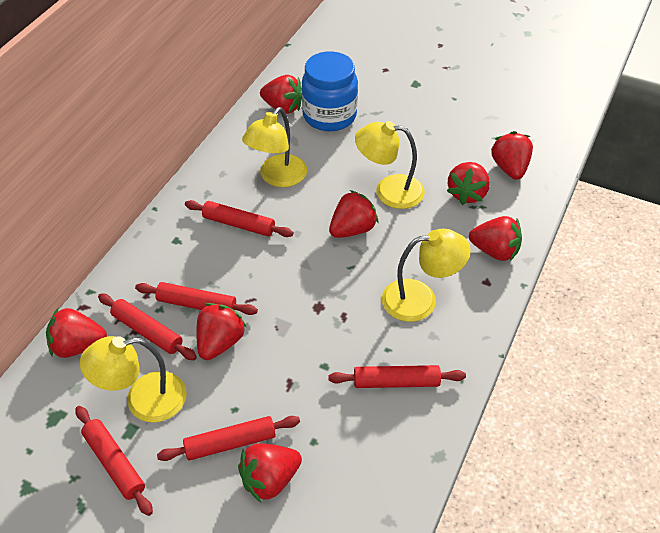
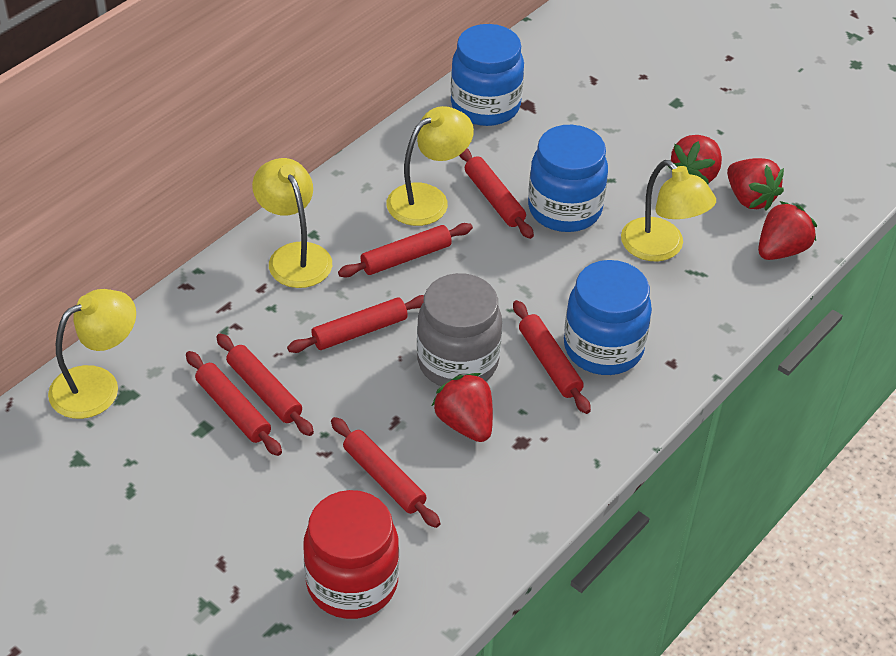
blue jar: [302,51,358,131] = 1 -> [451,24,524,126] [528,125,608,232] [564,260,652,375] = 3
grey jar: none = 0 -> [417,273,502,386] = 1
red jar: none = 0 -> [303,490,399,619] = 1
red rolling pin: [75,406,153,516] [98,294,197,360] [135,282,258,315] [157,416,300,461] [185,200,294,237] [328,365,466,388] = 6 -> [186,351,282,456] [216,334,314,436] [287,295,424,353] [331,417,440,528] [338,223,473,277] [459,148,534,239] [513,300,591,414] = 7
red strawberry: [46,307,107,358] [196,303,246,360] [238,443,302,503] [260,75,302,114] [329,190,379,238] [447,162,490,205] [469,216,522,261] [491,131,533,180] = 8 -> [432,373,493,442] [668,135,722,184] [727,158,784,211] [758,201,817,260] = 4

